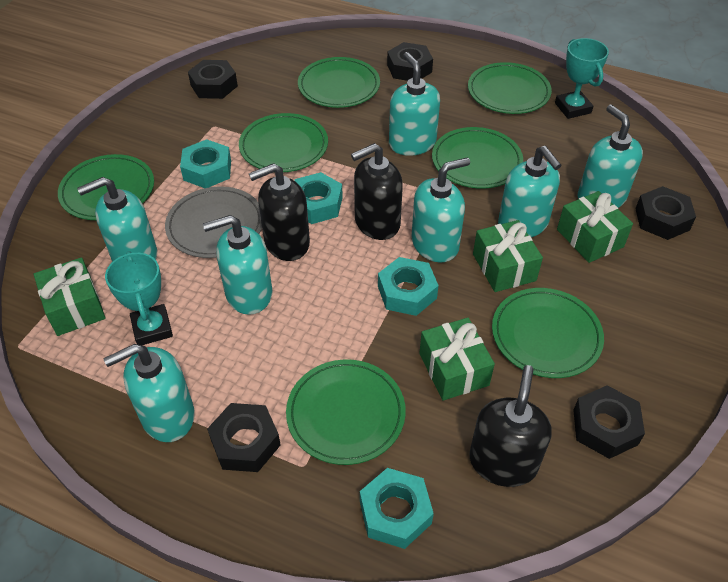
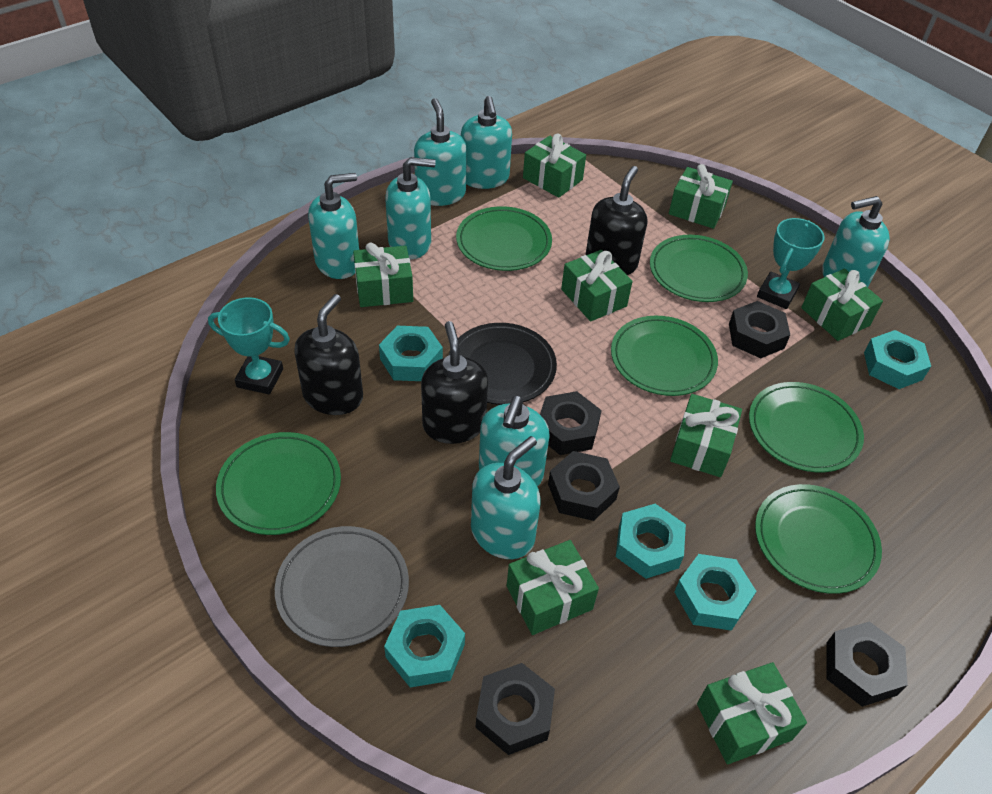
black plate: none = 0 -> [449,323,557,405] = 1
green gift: [34,257,106,336] [419,318,495,401] [473,220,543,292] [557,191,633,263] = 4 -> [353,243,413,307] [506,540,599,635] [523,134,586,198] [561,250,633,322] [669,164,733,229] [670,394,742,477] [697,662,807,764] [801,269,883,341] = 8
green plate: [58,154,154,220] [239,113,328,172] [286,360,406,465] [298,57,380,108] [432,127,523,189] [468,62,552,114] [492,288,604,378] = 7 -> [216,432,341,535] [456,206,552,271] [611,316,718,396] [650,235,748,302] [749,382,864,472] [755,484,882,594] = 6
turquoise nut: [180,139,231,188] [294,172,343,224] [360,468,434,549] [378,257,439,316] = 4 -> [379,326,443,381] [384,605,465,688] [616,504,686,579] [675,554,756,631] [864,330,931,389] = 5

